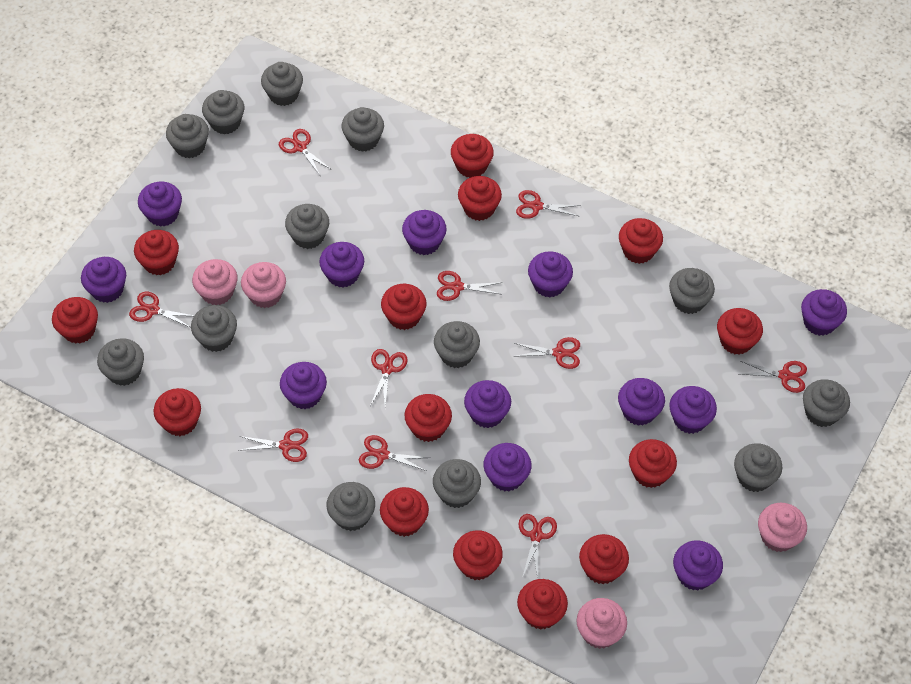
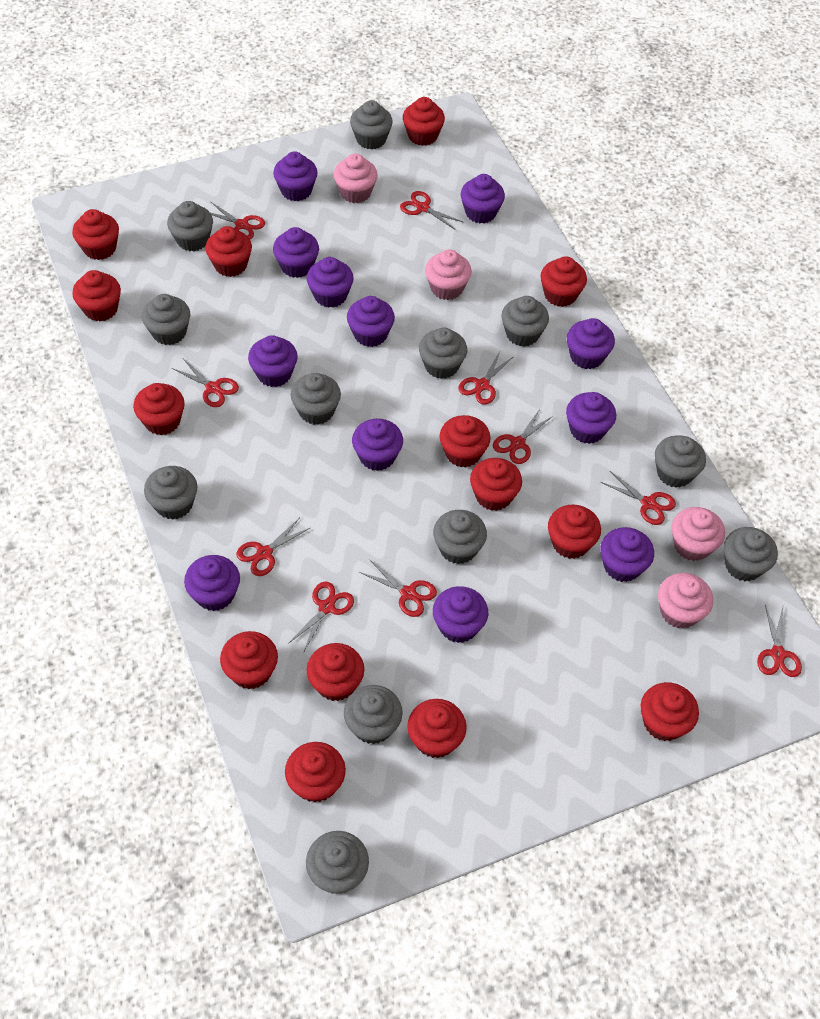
grey cupcake: [97,338,144,386] [166,114,209,158] [191,305,237,352] [202,90,245,134] [261,62,303,106] [285,204,329,249] [327,482,375,531] [342,107,384,152] [433,459,481,508] [434,321,480,368] [669,268,715,314] [734,443,782,492] [803,379,850,427] = 13 -> [142,294,190,345] [144,466,198,520] [167,201,213,251] [291,373,341,425] [306,831,369,894] [344,685,403,744] [350,100,393,150] [419,328,467,379] [433,510,487,564] [501,296,549,347] [655,435,706,488] [724,527,778,581] = 12

